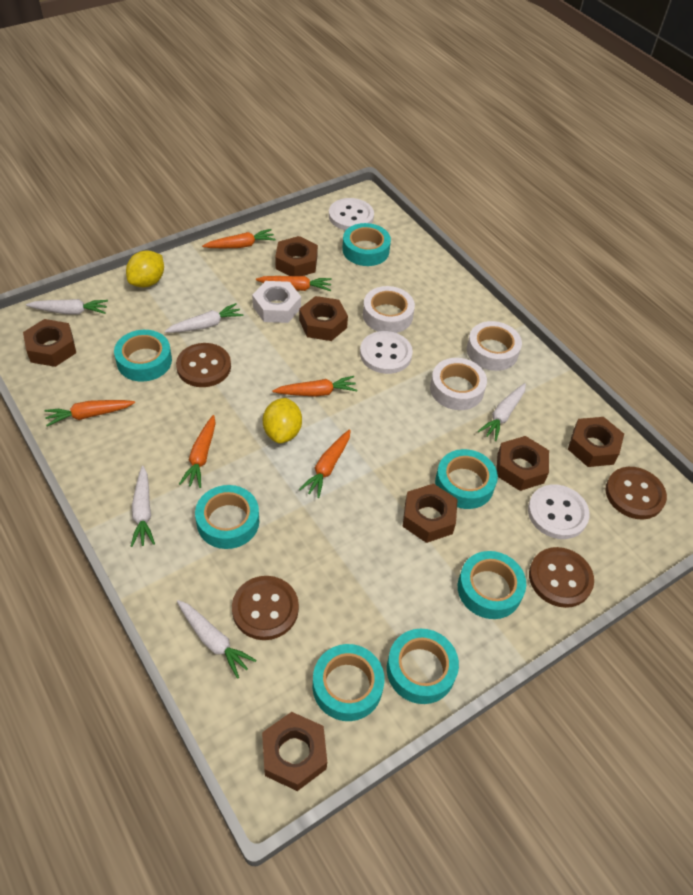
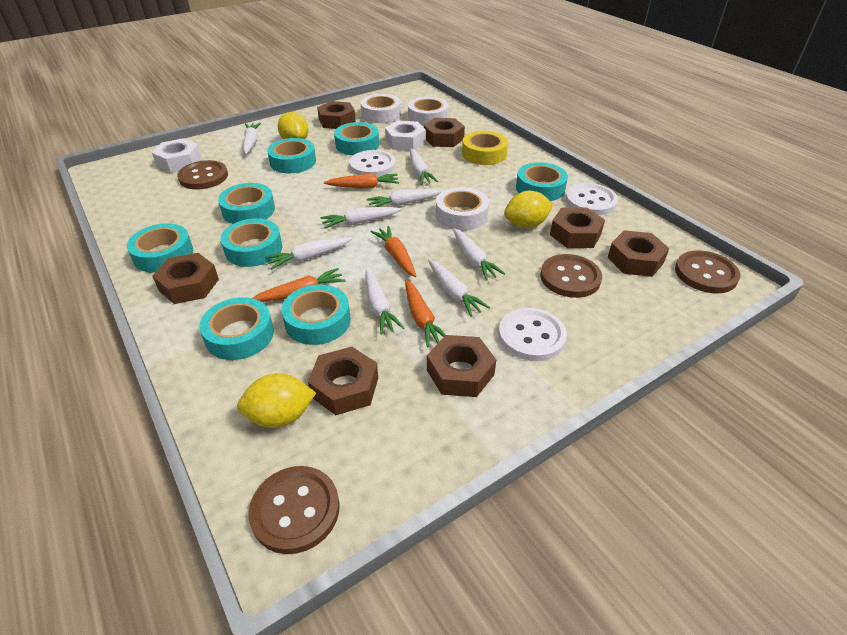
orange carrot: [44,400,135,426] [179,415,216,488] [202,229,276,248] [256,276,332,291] [272,376,357,397] [299,429,351,498] = 6 -> [253,268,345,302] [324,173,399,189] [370,226,416,277] [405,280,446,347] = 4
turquoise tape: [114,330,172,381] [195,485,259,549] [312,644,384,721] [342,223,391,266] [387,629,459,704] [435,449,498,509] [458,551,526,619] = 7 -> [127,223,193,273] [199,297,274,360] [218,183,275,224] [220,218,282,267] [267,138,316,173] [281,285,351,345] [334,122,379,155] [516,162,568,201] = 8
white carrot: [26,299,108,315] [130,466,155,547] [165,303,243,333] [177,600,256,679] [478,383,526,441] = 5 -> [243,123,261,154] [265,238,352,269] [320,207,402,229] [365,269,404,335] [367,189,443,207] [410,149,438,185] [428,259,490,317] [453,228,505,281] = 8
white nut: [252,281,301,323] = 1 -> [152,138,202,173] [385,121,426,151] = 2
yellow lemon: [126,251,164,288] [263,398,302,444] = 2 -> [237,373,316,428] [278,112,309,139] [504,191,553,228] = 3
yellow tape: none = 0 -> [462,131,508,165] = 1

